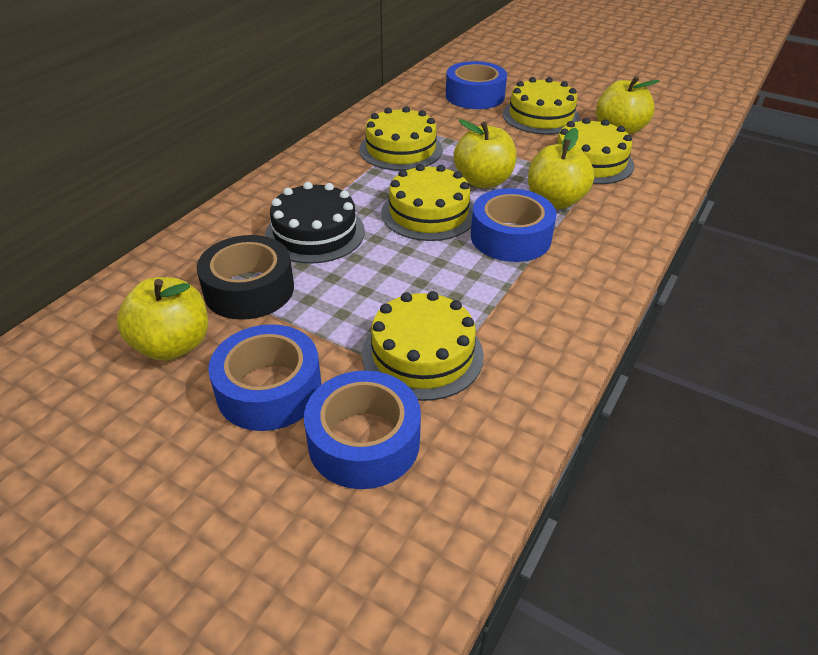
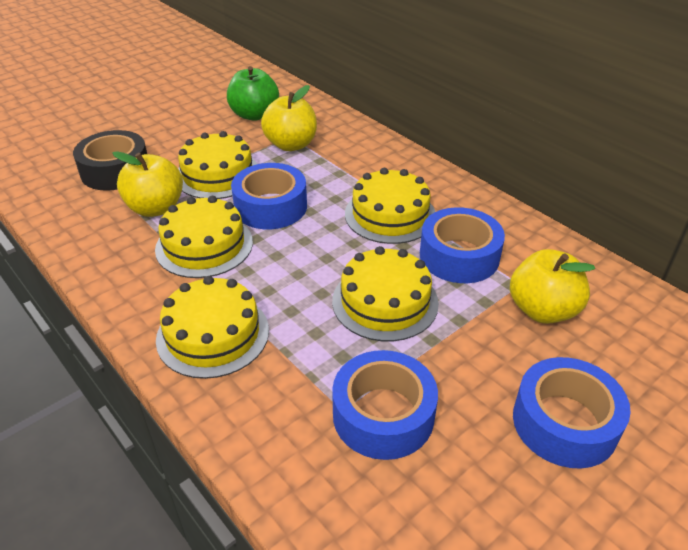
black cake: [265,182,365,264] = 1 -> none = 0
green apple: none = 0 -> [227,66,279,121] = 1
yellow apple: [117,277,208,361] [453,119,516,188] [528,128,595,209] [596,76,660,135] = 4 -> [112,151,183,217] [261,85,317,151] [510,249,595,324] = 3

